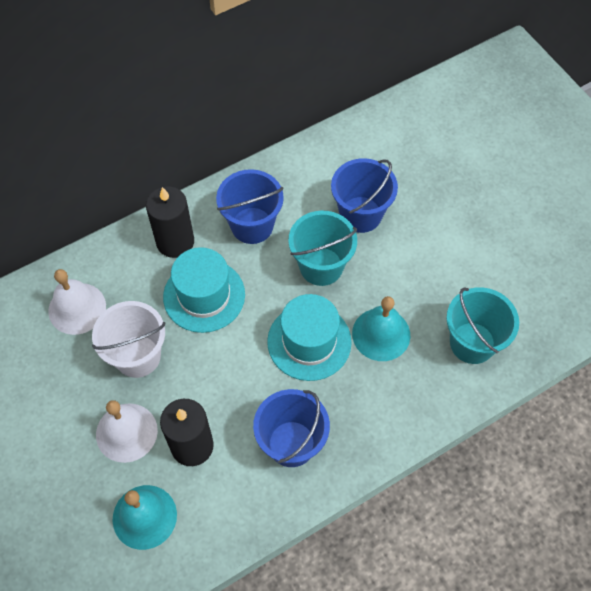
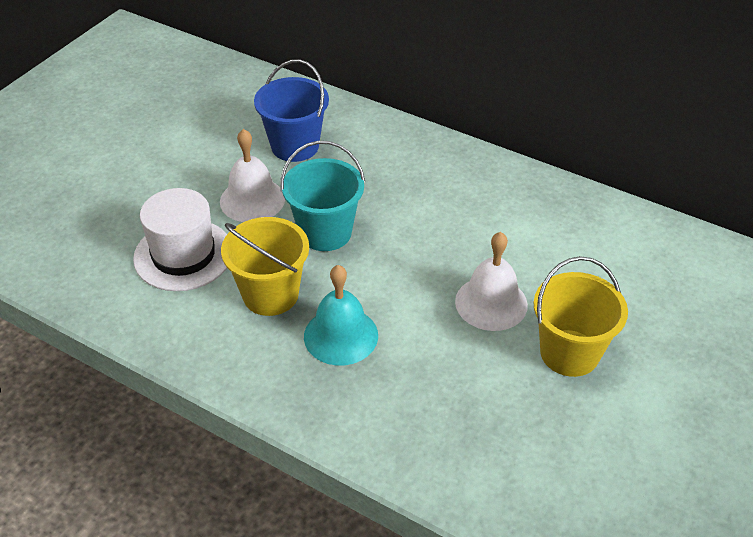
black candle: [146,186,194,258] [160,399,214,466] = 2 -> none = 0
blue bucket: [216,169,284,244] [253,389,330,467] [331,158,398,233] = 3 -> [254,59,329,162] = 1
turquoise bell: [113,485,177,550] [352,296,410,361] = 2 -> [304,265,378,366] = 1
turquoise bucket: [288,211,357,286] [446,287,519,364] = 2 -> [280,141,365,251] = 1
turquoise hat: [163,247,245,333] [267,294,352,381] = 2 -> none = 0
white bucket: [92,301,166,378] = 1 -> none = 0
white hat: none = 0 -> [133,188,227,291] = 1
yellow bucket: none = 0 -> [221,217,309,316] [534,256,628,377] = 2

